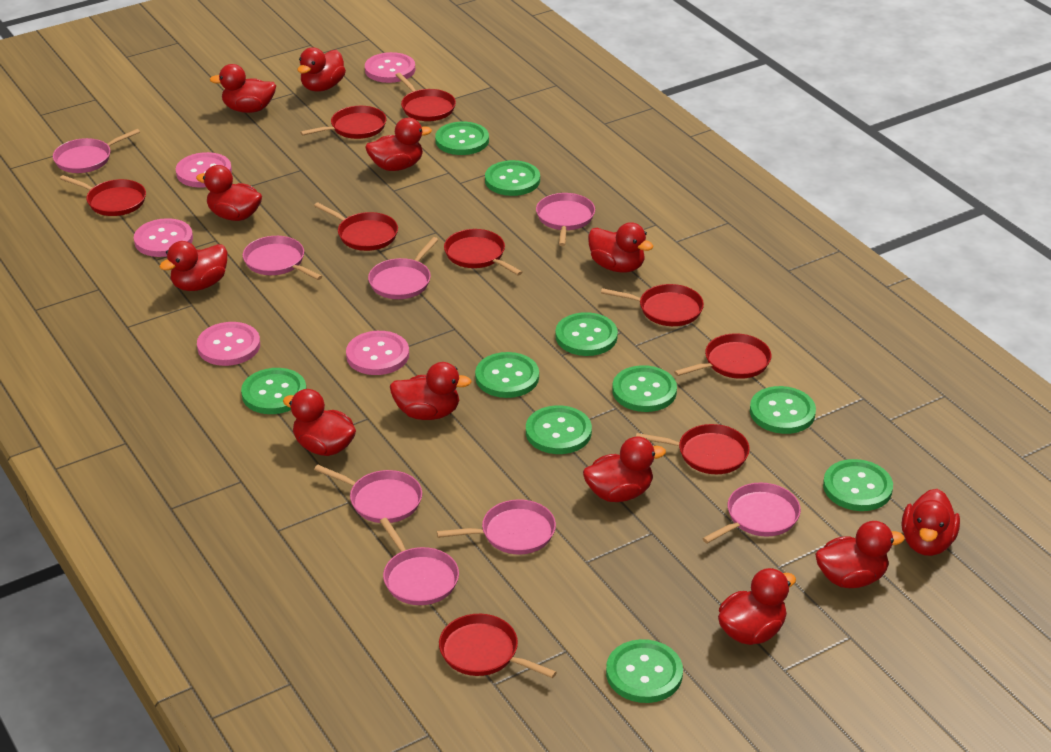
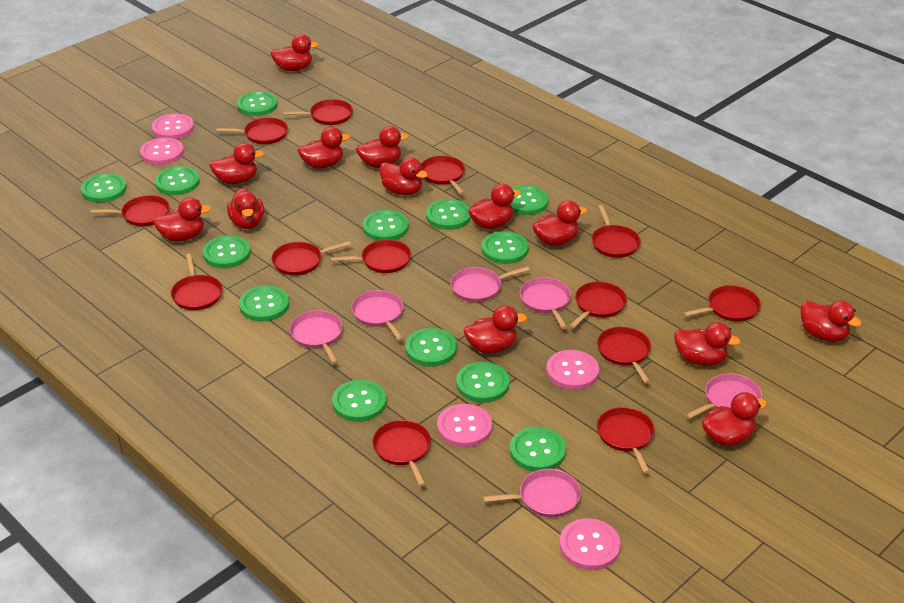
green button: [241,368,306,414] [435,122,489,155] [475,352,539,398] [485,160,540,196] [526,405,592,454] [555,312,618,356] [606,639,683,703] [612,365,677,412] [750,386,816,434] [823,459,893,511] = 10 -> [81,173,127,203] [155,166,200,195] [203,235,251,268] [237,91,278,116] [239,285,289,322] [332,380,386,422] [363,210,409,241] [405,328,457,367] [426,199,471,230] [456,362,510,403] [481,231,529,264] [510,427,566,472] [511,185,549,215] = 13
pink pan: [53,129,140,173] [243,236,322,280] [314,465,422,523] [368,237,439,299] [380,518,459,605] [437,499,556,554] [536,193,595,246] [702,483,801,544] = 8 -> [289,310,343,364] [351,290,403,341] [450,266,530,302] [483,469,581,517] [519,277,571,329] [686,373,762,419] = 6
red duck: [159,241,228,291] [196,165,262,221] [210,64,276,113] [283,389,356,456] [297,47,346,92] [365,118,432,171] [390,362,472,420] [583,436,666,502] [588,222,654,272] [718,568,796,645] [815,521,905,588] [902,489,960,556] = 12 -> [153,197,211,241] [209,143,264,184] [227,188,264,229] [270,34,319,71] [297,127,350,169] [356,126,409,168] [380,157,428,195] [464,305,527,354] [468,184,520,229] [532,200,587,246] [674,322,741,366] [702,392,767,446] [800,300,861,342] = 13
red pan: [60,175,146,216] [300,106,386,139] [314,202,398,251] [396,73,456,121] [439,614,557,678] [444,229,522,275] [601,284,704,326] [636,424,750,474] [674,333,771,379] = 9 -> [90,195,170,226] [171,254,223,310] [216,118,288,144] [272,241,351,276] [283,99,353,125] [331,240,411,273] [372,420,431,487] [421,156,465,195] [569,282,627,329] [592,205,641,258] [597,327,651,384] [597,407,655,474] [683,285,761,322] = 13

